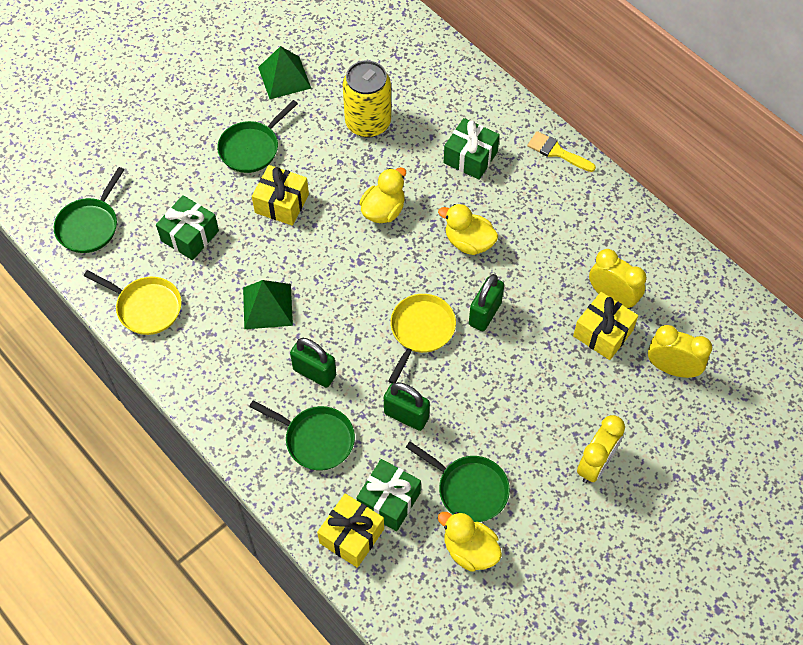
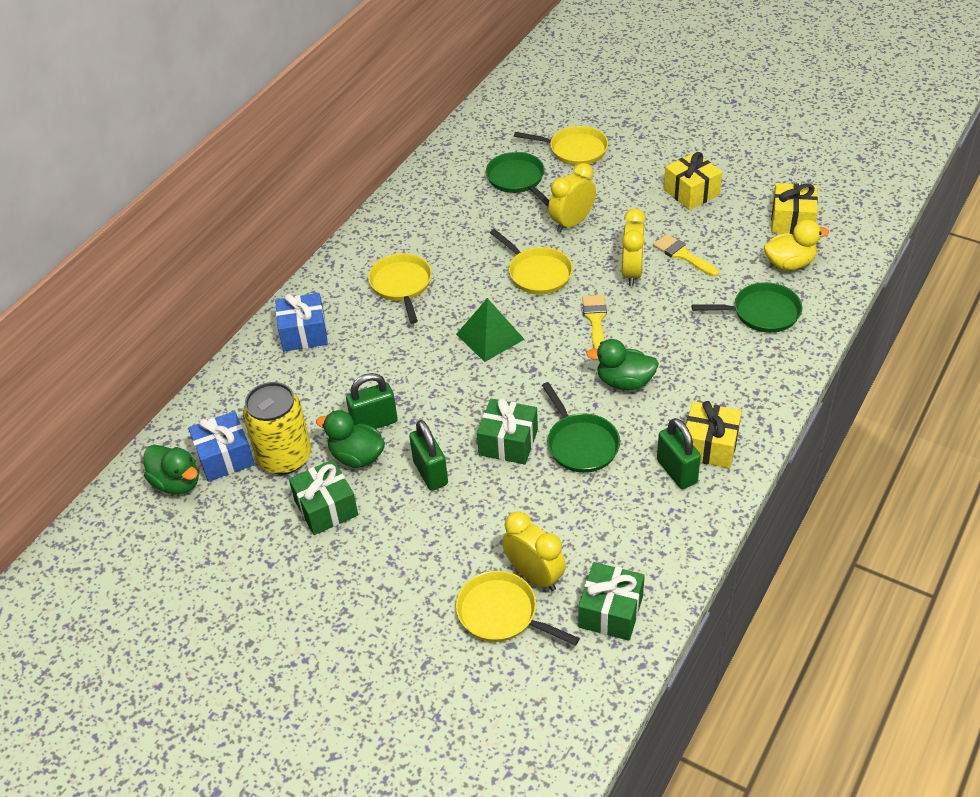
blue gift: none = 0 -> [188,411,255,482] [275,293,328,352] = 2
green duck: none = 0 -> [144,445,199,494] [316,410,385,468] [586,339,659,390] = 3
green pan: [54,167,124,253] [217,100,298,173] [249,400,355,471] [406,441,510,522] = 4 -> [486,152,549,206] [542,382,620,473] [692,282,802,333] = 3
green pyramid: [243,280,293,329] [258,46,311,99] = 2 -> [456,298,525,362] = 1
yellow brush: [527,131,596,172] = 1 -> [582,295,607,349] [653,234,719,277] = 2
yellow duck: [359,167,406,223] [438,204,498,255] [438,512,502,572] = 3 -> [764,220,829,270] = 1
yellow pan: [84,270,182,335] [388,294,456,383] = 2 -> [368,254,432,324] [456,571,580,646] [490,229,573,294] [514,126,608,165] = 4

